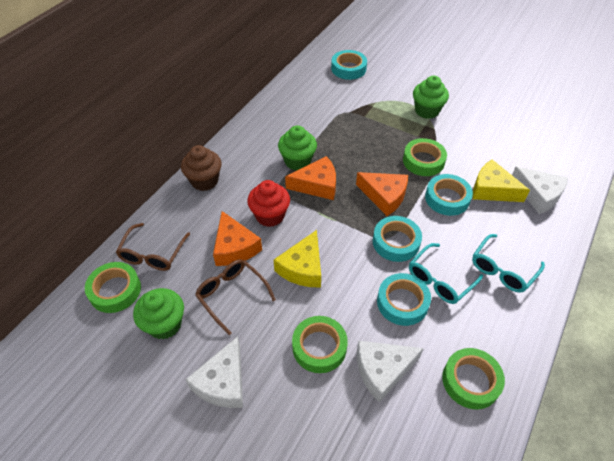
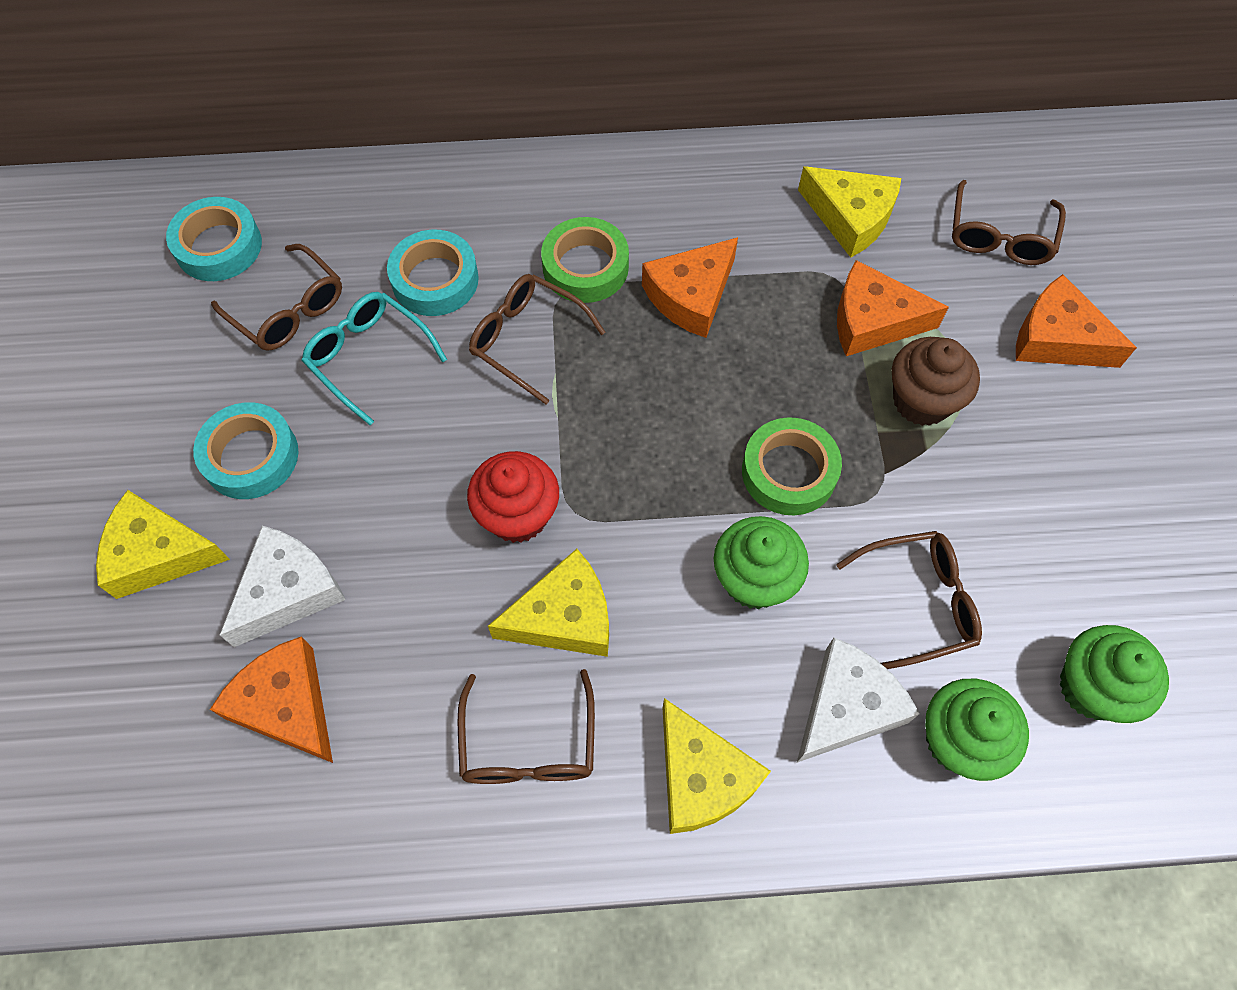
brown glasses: [116,223,190,271] [195,259,276,335] = 2 -> [211,244,342,351] [458,669,595,784] [469,274,605,404] [837,531,982,669] [952,180,1066,265] = 5
green tape: [85,262,141,313] [292,316,348,373] [403,138,447,176] [442,348,505,409] = 4 -> [541,217,629,303] [742,417,842,515] = 2
orange cheese: [213,211,262,266] [285,156,336,200] [356,172,408,216] = 3 -> [210,636,333,763] [642,237,738,338] [837,260,949,356] [1016,274,1137,368] = 4
turquoise glasses: [409,243,483,304] [472,234,545,293] = 2 -> [302,292,447,425] = 1
turquoise tape: [331,50,367,80] [373,216,422,262] [377,273,431,326] [425,174,473,216] = 4 -> [166,197,262,281] [193,402,298,499] [387,230,479,316] = 3
white cheese: [185,336,243,408] [357,341,424,402] [512,167,568,214] = 3 -> [220,526,346,647] [797,638,920,763] = 2
yellow cheese: [274,230,321,287] [473,159,530,202] = 2 -> [96,490,230,599] [488,549,609,657] [663,698,771,834] [798,166,901,258] = 4

